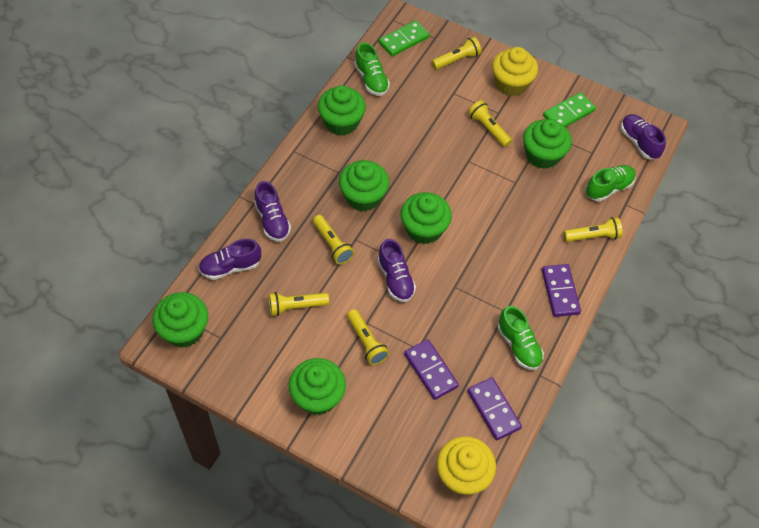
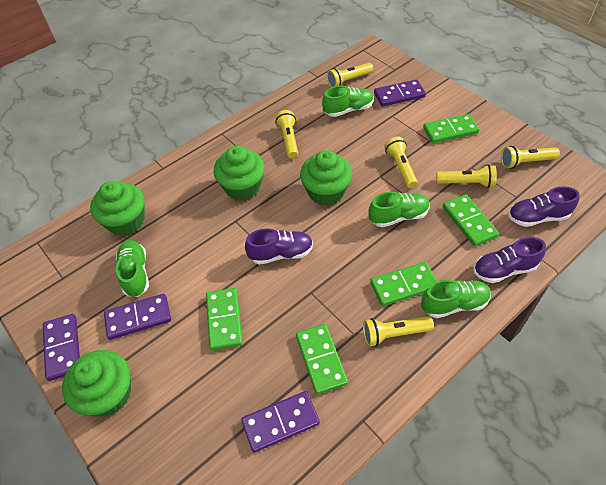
green cupcake: [152,292,208,348] [289,358,346,415] [318,85,366,136] [339,160,389,211] [401,192,452,244] [523,119,572,169] = 6 -> [62,350,131,417] [90,181,145,236] [213,146,265,200] [300,150,352,206] = 4
green domino: [379,20,430,56] [543,92,596,127] = 2 -> [206,288,243,350] [296,324,348,394] [370,262,437,306] [423,114,479,143] [443,194,499,246] = 5
green shoe: [354,42,390,96] [497,306,544,370] [586,165,636,202] = 3 -> [116,240,149,297] [322,85,374,117] [368,192,430,227] [421,280,491,318] = 4
purple domino: [404,339,459,400] [467,377,522,440] [542,264,581,317] = 3 -> [43,314,80,381] [104,294,171,340] [241,391,320,452] [374,80,426,107] = 4
purple shoe: [198,239,261,280] [254,181,291,242] [377,239,416,302] [621,114,666,159] = 4 -> [245,229,313,265] [474,237,546,283] [508,186,580,227] = 3
yellow cupcake: [437,436,496,495] [492,47,538,96] = 2 -> none = 0

